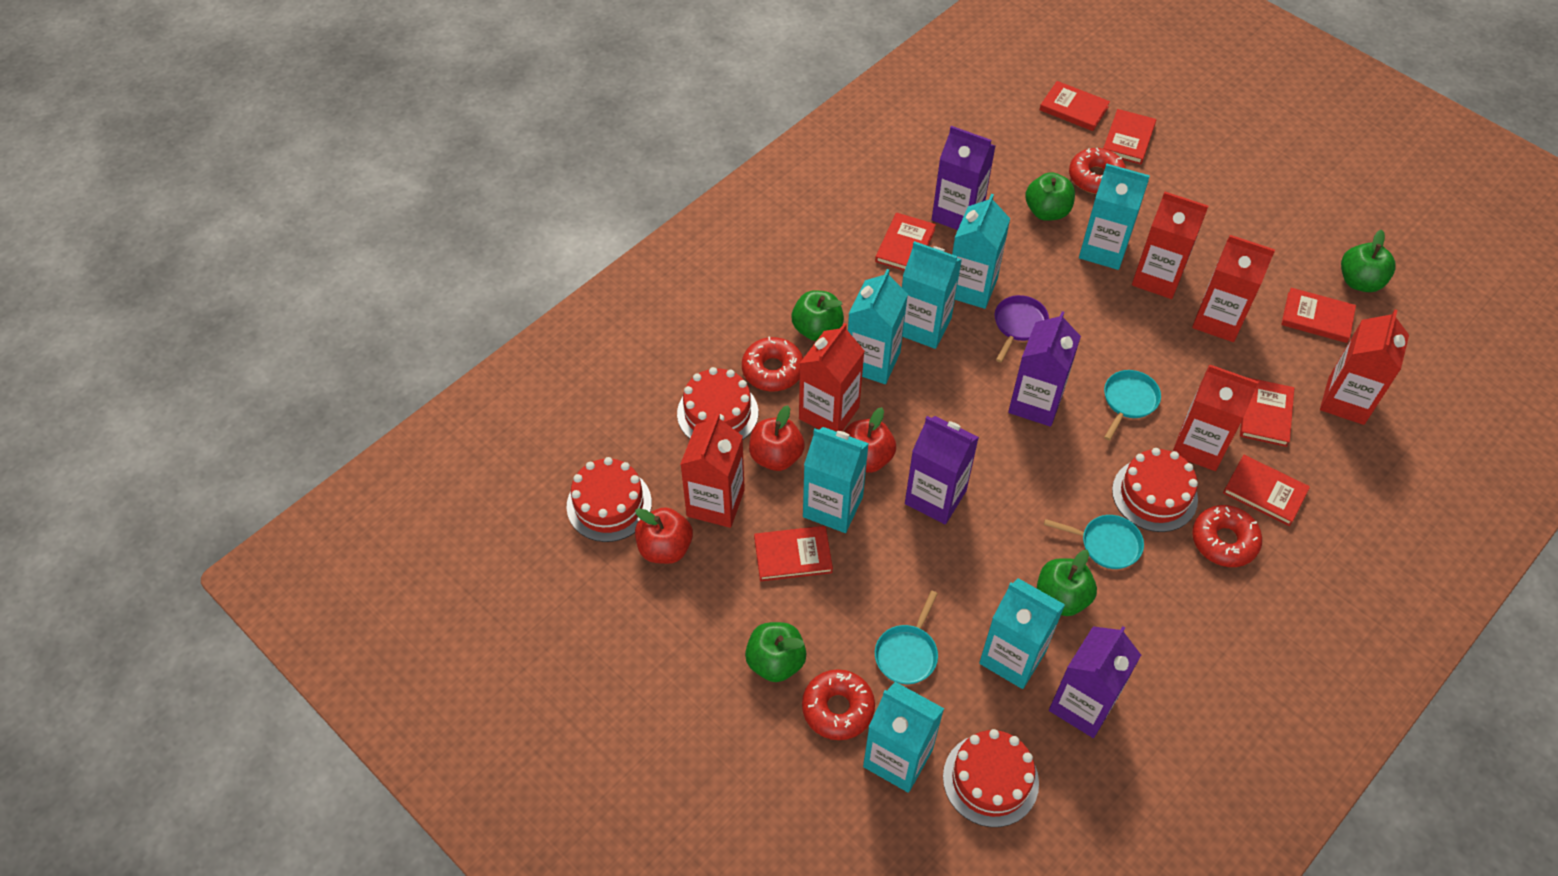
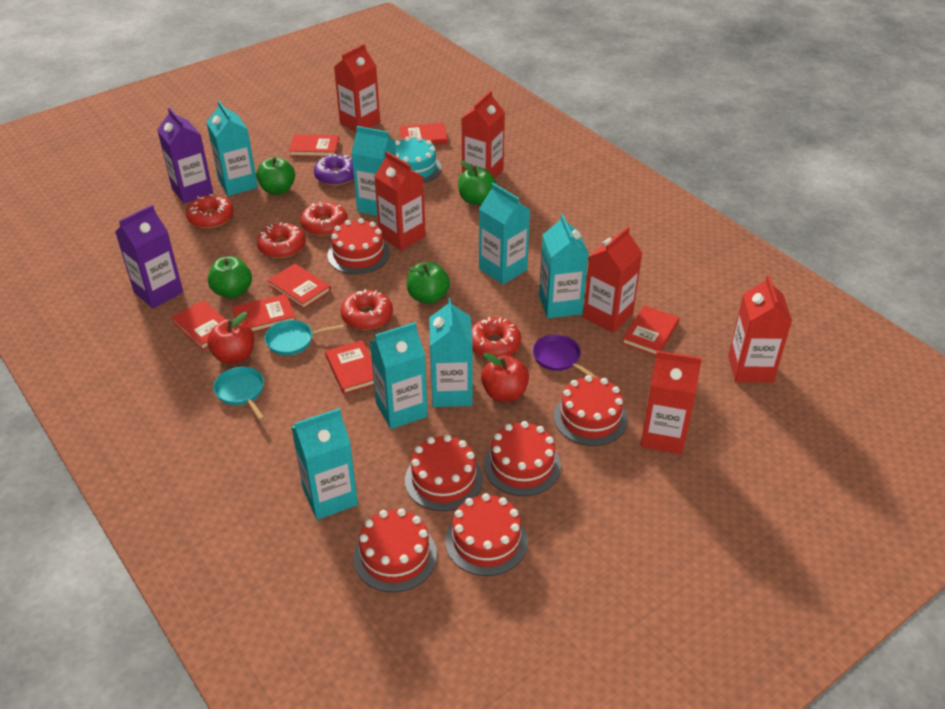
green apple: [745,622,807,682] [791,290,844,341] [1025,172,1075,221] [1037,550,1097,616] [1341,230,1396,292] = 5 -> [208,256,252,298] [256,157,295,195] [407,262,450,304] [458,161,497,205] = 4
purple carton: [905,416,979,524] [932,126,995,230] [1008,311,1081,427] [1049,626,1141,738] = 4 -> [115,205,183,309] [157,107,213,203] = 2
purple donut: none = 0 -> [314,154,354,186] = 1
red apple: [635,507,693,564] [749,405,805,471] [844,407,896,473] = 3 -> [207,312,254,364] [481,353,529,402] = 2
red cake: [567,457,652,542] [677,367,758,440] [943,729,1039,827] [1112,448,1198,532] = 4 -> [327,218,390,274] [353,508,437,592] [405,435,483,511] [445,493,528,576] [484,421,561,496] [554,375,628,446] = 6
red donut: [742,336,803,391] [802,669,875,740] [1069,148,1126,194] [1192,505,1262,567] = 4 -> [186,194,234,229] [257,222,306,258] [300,202,348,236] [341,289,393,330] [471,317,521,358] = 5
turquoise cake: none = 0 -> [395,136,442,183] = 1
turquoise pan: [875,590,938,684] [1044,515,1144,569] [1104,370,1161,441] = 3 -> [213,367,265,420] [265,320,344,355] = 2

